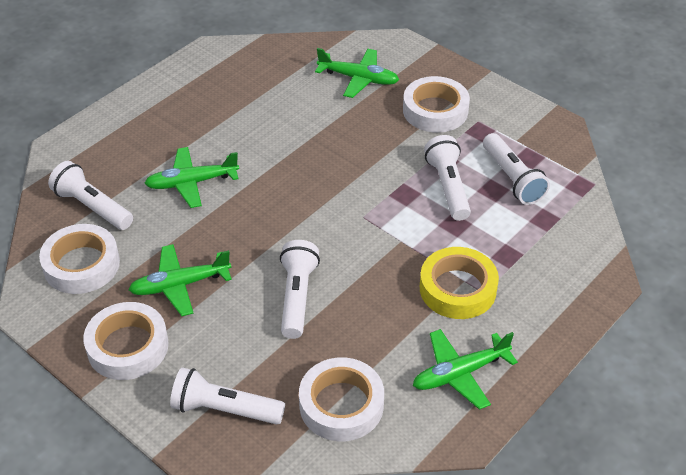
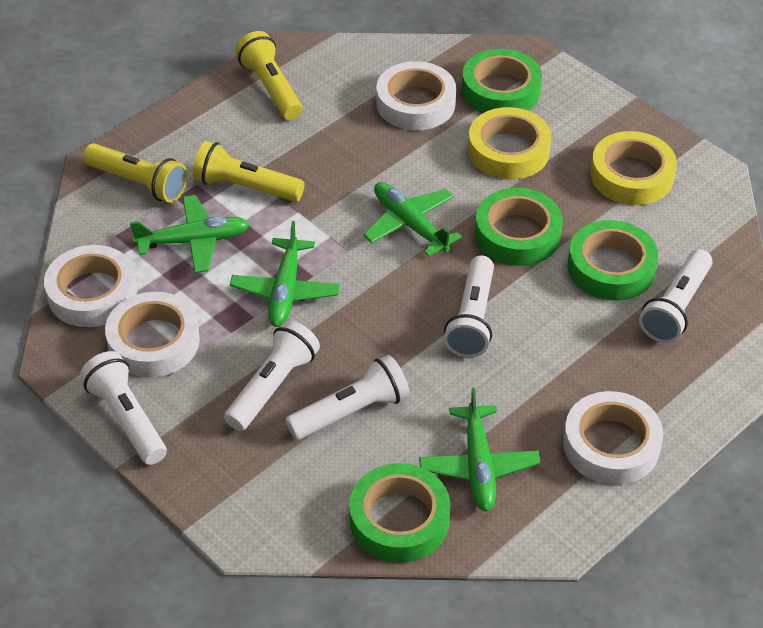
green tape: none = 0 -> [349,463,450,563] [462,49,542,113] [475,188,563,266] [568,220,658,301] = 4
yellow flashlight: none = 0 -> [83,143,187,203] [193,141,305,202] [236,31,302,120] = 3
yellow tape: [420,247,499,319] = 1 -> [468,107,551,179] [590,131,677,205] = 2

